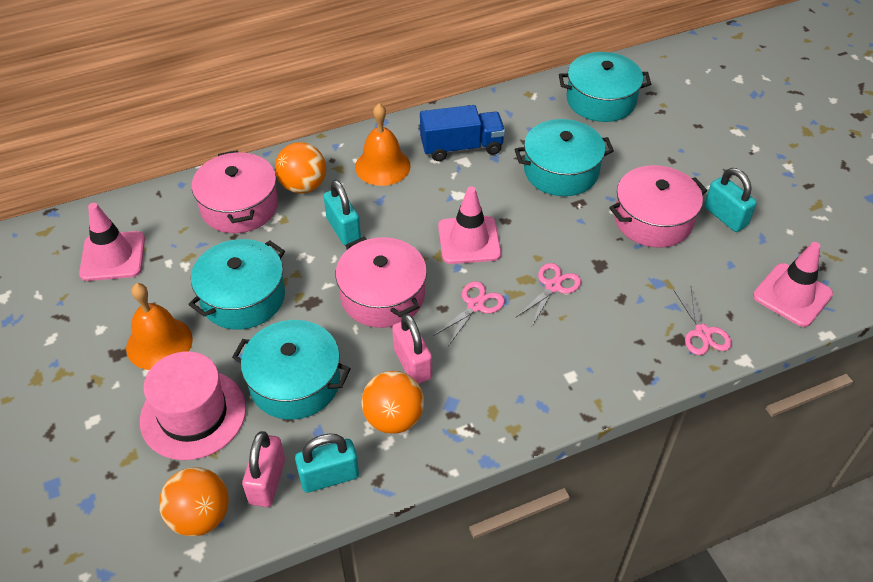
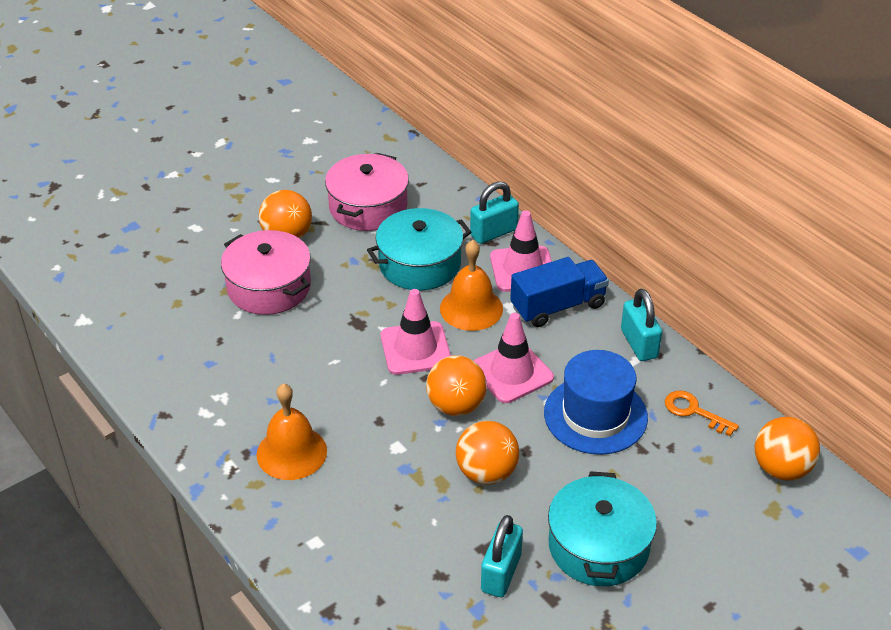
blue hat: none = 0 -> [544,350,648,455] = 1
orange ball: [159,467,229,536] [275,142,326,193] [362,371,424,434] = 3 -> [259,190,312,238] [426,355,487,416] [456,421,519,485] [755,417,820,480] = 4
orange key: none = 0 -> [665,390,739,436] = 1
pink hat: [140,351,246,460] = 1 -> none = 0
pink padlock: [242,431,285,507] [392,314,432,384] = 2 -> none = 0
pink pot: [192,150,278,233] [336,237,427,328] [609,165,707,248] = 3 -> [221,230,311,315] [325,153,409,231] = 2
pink scissors: [433,281,505,346] [516,263,581,326] [673,287,732,355] = 3 -> none = 0
turquoise pot: [188,239,285,330] [232,320,351,420] [514,119,614,196] [559,52,651,122] = 4 -> [367,208,471,290] [548,471,657,586] = 2

